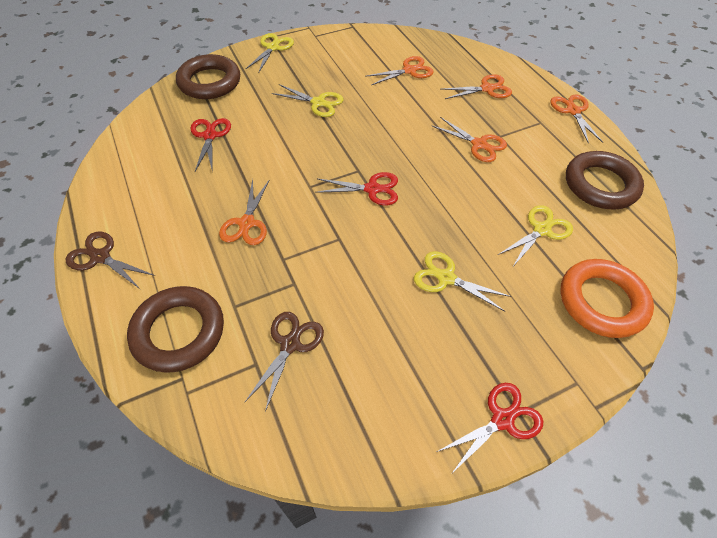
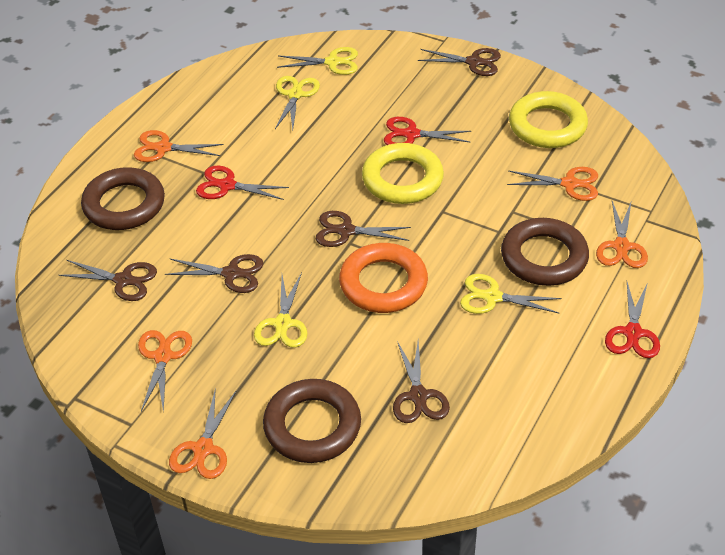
brown scissors: [66,231,155,290] [244,312,324,412] = 2 -> [59,260,157,301] [165,254,263,293] [316,211,411,247] [393,340,450,423] [418,48,501,76] = 5
yellow ring: none = 0 -> [362,143,444,204] [509,91,588,148] = 2

